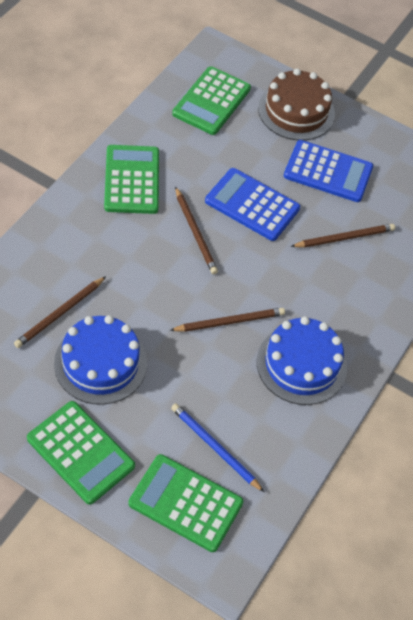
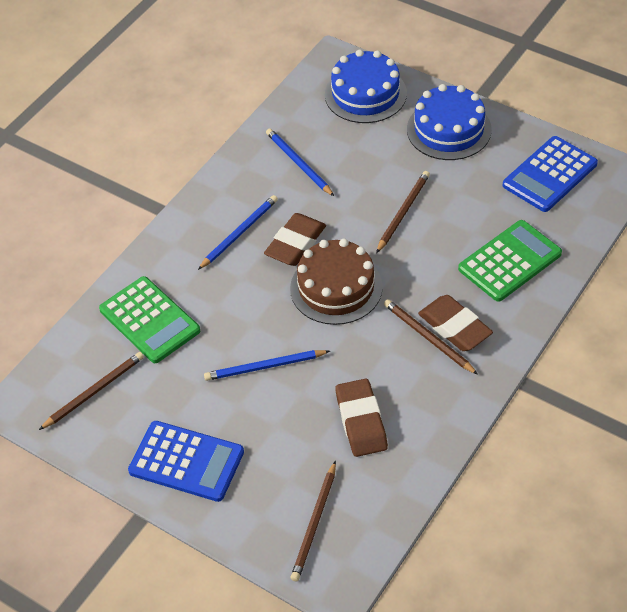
blue pencil: [171,403,264,492] = 1 -> [198,195,278,270] [204,350,330,381] [266,128,334,196] = 3
brown eraser: none = 0 -> [264,213,326,266] [335,379,388,457] [418,295,493,351] = 3
green calculator: [27,401,135,505] [104,145,159,214] [129,454,244,552] [172,66,251,135] = 4 -> [99,276,200,363] [458,220,562,302] = 2

